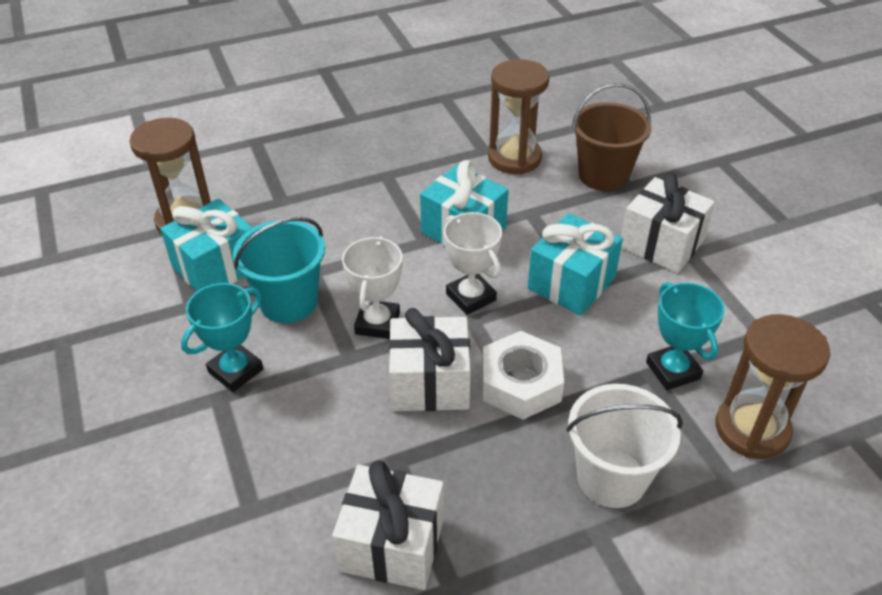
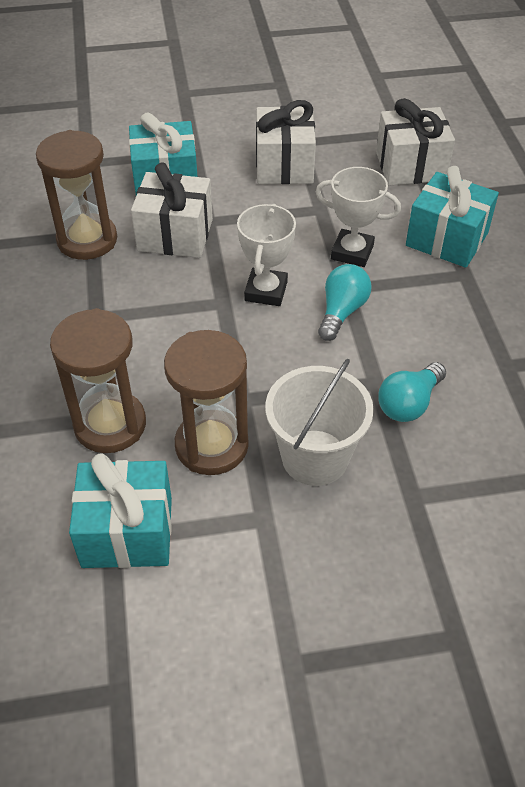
brown bucket: [572,83,651,191] = 1 -> none = 0
turquoise bucket: [233,217,325,323] = 1 -> none = 0
turquoise light bulb: none = 0 -> [318,264,371,341] [378,362,446,422] = 2
turquoise trophy: [181,283,263,392] [646,282,725,390] = 2 -> none = 0
white nut: [482,331,564,420] = 1 -> none = 0

